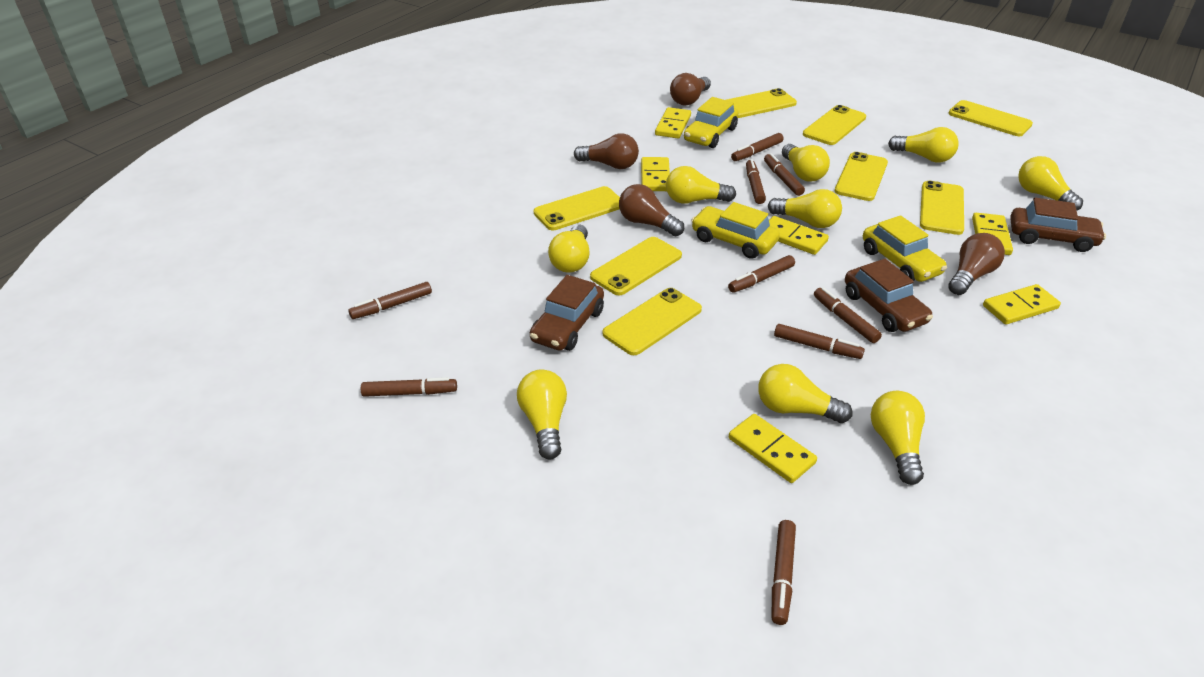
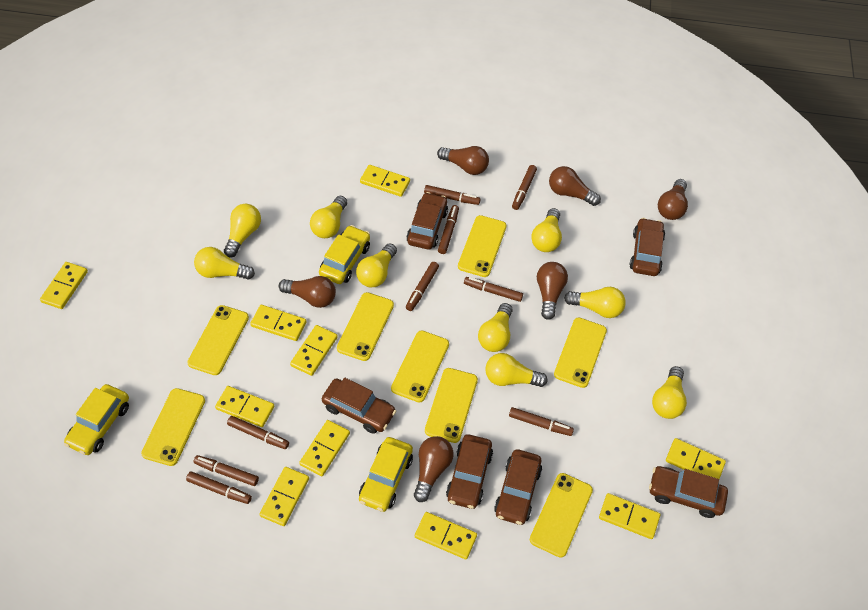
brown car: [530,275,604,351] [845,259,933,332] [1010,198,1106,252] = 3 -> [322,378,396,434] [406,192,448,249] [446,434,493,509] [494,449,542,525] [630,218,665,276] [649,466,728,518] = 6
brown light bulb: [574,133,639,169] [619,184,684,236] [670,73,711,106] [948,233,1005,295] = 4 -> [279,276,336,308] [414,436,453,502] [437,146,489,175] [537,262,568,320] [549,166,601,206] [658,179,688,220] = 6
yellow domino: [641,157,670,191] [655,107,691,139] [729,414,817,483] [769,216,829,255] [972,213,1013,255] [983,284,1061,324] = 6 -> [40,262,88,309] [215,386,274,427] [250,305,306,341] [259,467,309,526] [290,325,338,376] [299,420,350,476] [360,165,410,197] [415,512,477,559] [599,493,660,539] [666,438,726,479] = 10

